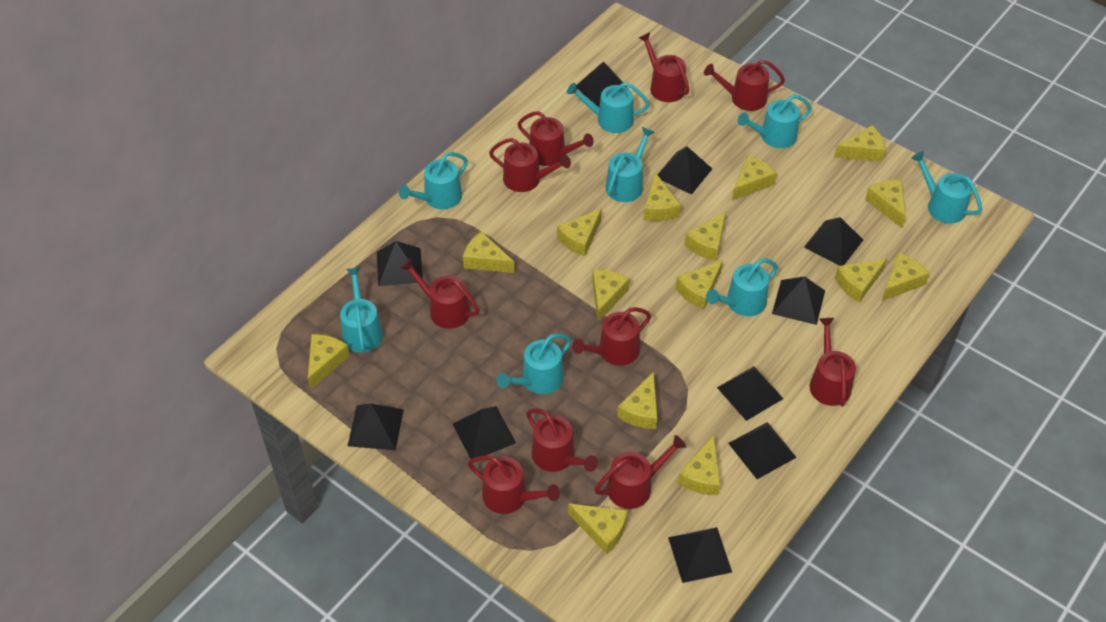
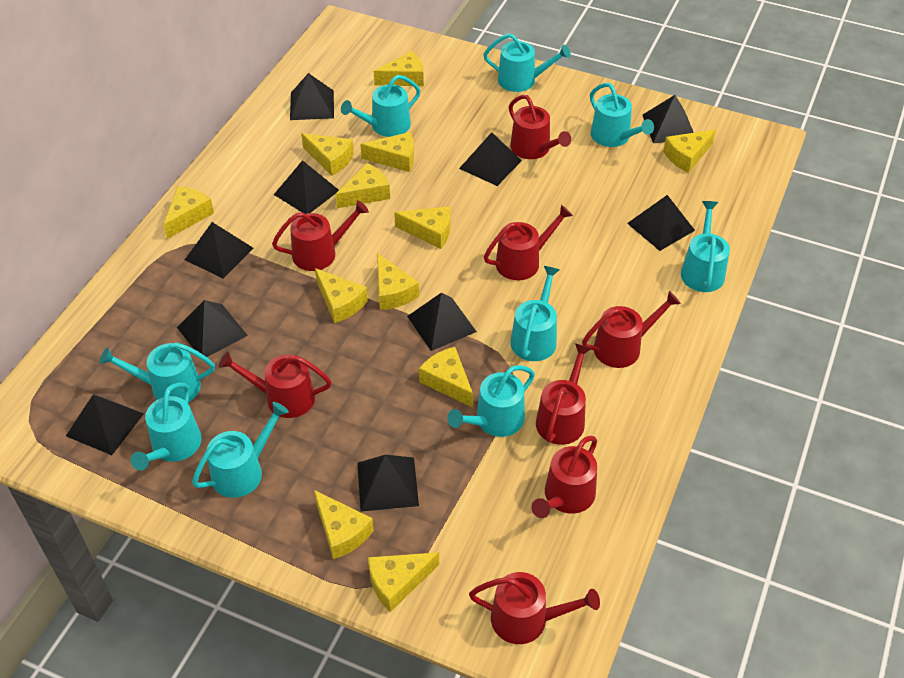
red watering can: [400,258,480,329] [468,455,560,514] [489,138,571,192] [518,111,594,166] [526,409,598,472] [572,307,651,366] [595,435,686,509] [639,33,690,102] [704,60,785,111] [809,318,856,406] = 10 -> [219,352,332,418] [272,200,369,271] [469,572,600,644] [484,205,573,280] [509,95,571,159] [531,436,597,518] [536,343,592,445] [582,291,681,368] = 8
turquoise watering can: [340,267,383,352] [399,152,468,209] [496,334,571,394] [567,82,650,133] [606,127,655,202] [706,258,778,316] [738,94,812,148] [911,151,982,224] = 8 -> [100,343,215,402] [131,383,202,471] [192,402,289,498] [341,75,421,137] [447,365,535,437] [483,33,571,92] [510,266,560,361] [590,83,654,147] [681,201,730,292] = 9
yellow cheese: [308,334,350,390] [463,231,515,273] [557,208,602,256] [568,503,627,554] [592,270,630,322] [617,372,657,429] [644,172,681,221] [675,260,723,309] [678,435,720,495] [684,212,726,261] [732,155,777,201] [834,126,886,162] [835,258,887,303] [865,179,906,228] [882,253,930,301] = 15 -> [163,186,214,239] [301,133,354,176] [314,490,374,560] [315,268,368,323] [335,163,390,208] [360,132,414,172] [368,552,439,612] [374,51,424,86] [377,253,419,310] [394,206,451,249] [419,347,473,408] [663,130,716,173] = 12

